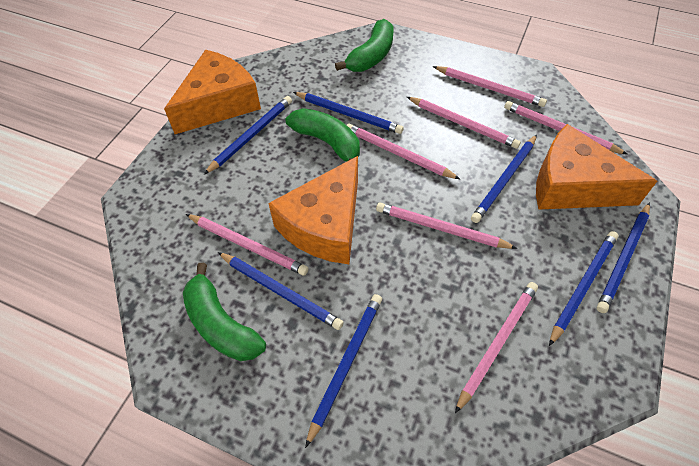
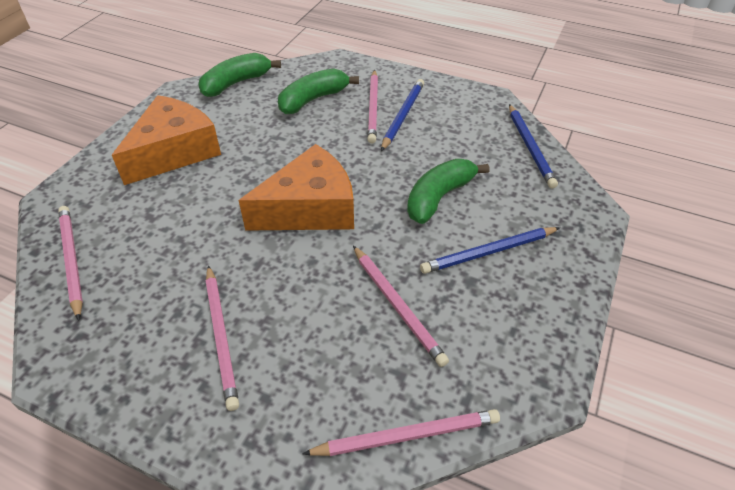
blue pencil: [204,96,292,175] [218,252,344,330] [293,92,404,134] [305,294,382,448] [471,135,537,223] [549,231,618,346] [597,203,650,313] = 7 -> [381,79,424,151] [420,227,560,274] [509,104,558,189] = 3
orange cheese: [164,50,261,134] [268,156,358,264] [536,124,657,210] = 3 -> [112,95,221,185] [239,144,354,231] = 2
pink pencil: [186,214,309,276] [347,124,460,179] [376,203,517,249] [407,97,521,149] [433,66,547,107] [455,282,538,413] [504,101,628,155] = 7 -> [58,206,83,321] [206,265,239,411] [302,409,500,456] [353,246,449,367] [368,70,378,143] = 5

